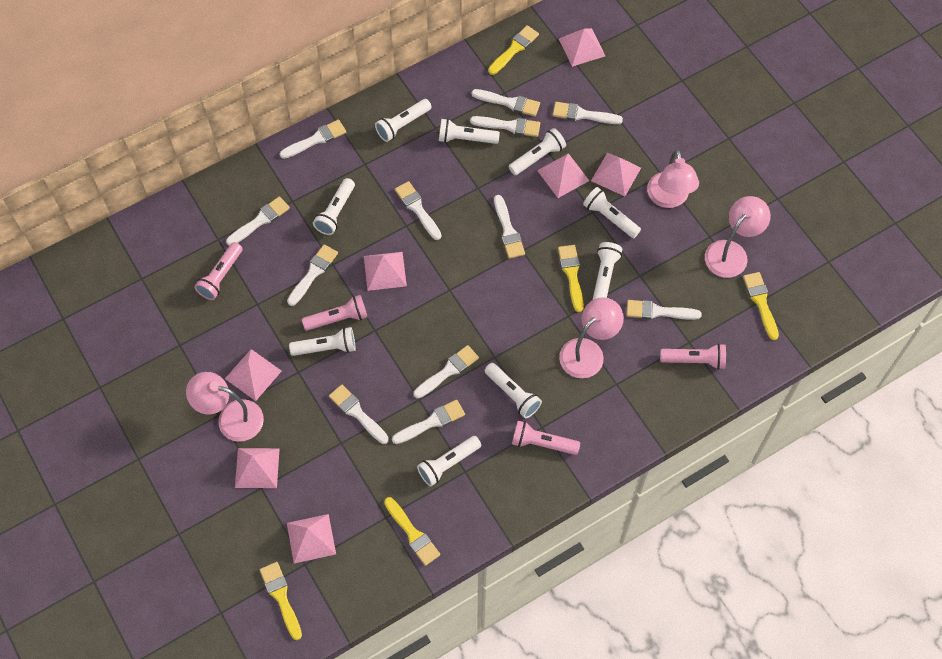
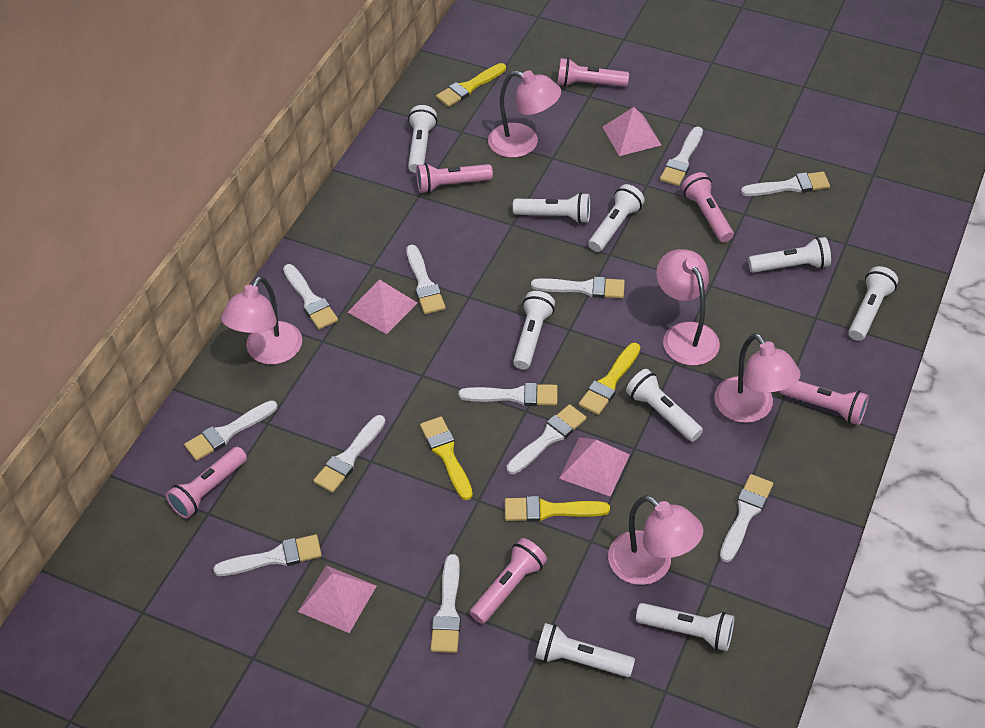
pink flashlight: [194,242,243,300] [302,295,368,331] [512,421,580,455] [660,343,726,370] = 4 -> [166,447,247,519] [416,163,493,193] [470,538,547,624] [558,58,629,87] [682,172,734,242] [779,381,869,425] = 6
pink lamp: [186,372,264,442] [559,297,624,378] [647,150,699,208] [705,196,771,278] = 4 -> [221,276,302,364] [488,70,561,158] [608,495,703,585] [656,249,720,366] [714,333,801,423] = 5
pink pyramid: [225,349,282,401] [235,448,280,488] [287,514,336,563] [364,252,407,291] [537,153,589,198] [559,28,605,67] [591,152,641,196] = 7 -> [298,565,376,633] [348,279,417,334] [559,437,630,497] [603,107,661,156] = 4
yellow brush: [260,562,302,640] [384,497,440,566] [488,25,539,75] [558,245,584,312] [743,272,779,340] = 5 -> [420,417,473,500] [436,63,506,107] [505,496,610,522] [579,343,640,415] = 4

